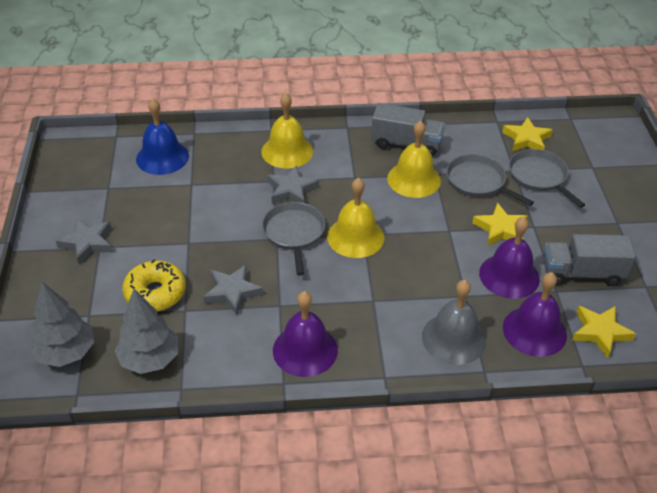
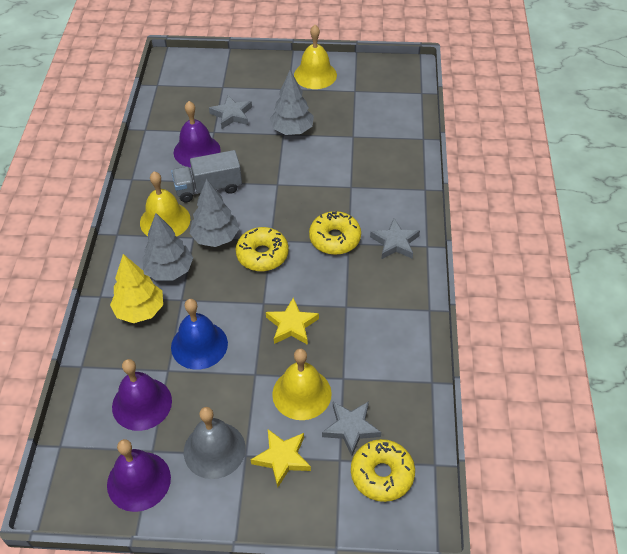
grey pan: [262,202,325,276] [446,154,534,206] [509,149,585,208] = 3 -> none = 0
grey tree: [29,282,94,367] [114,289,178,374] = 2 -> [142,213,193,281] [189,179,239,247] [270,70,314,135] = 3
grey truck: [371,103,445,157] [543,234,636,286] = 2 -> [171,150,242,202] = 1
yellow donut: [122,259,186,312] = 1 -> [236,227,289,271] [309,211,361,255] [351,439,415,502] = 3
yellow star: [472,203,528,246] [502,117,553,151] [572,306,636,358] = 3 -> [251,429,311,488] [266,298,319,345] = 2
yellow tree: none = 0 -> [110,254,163,323] = 1

